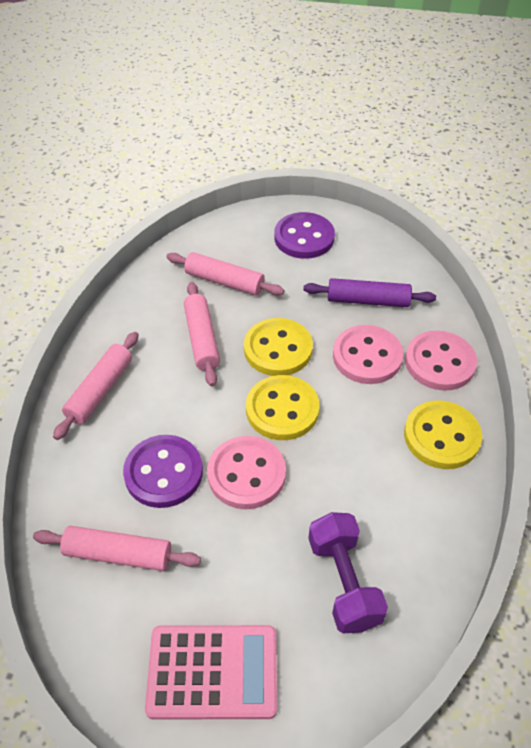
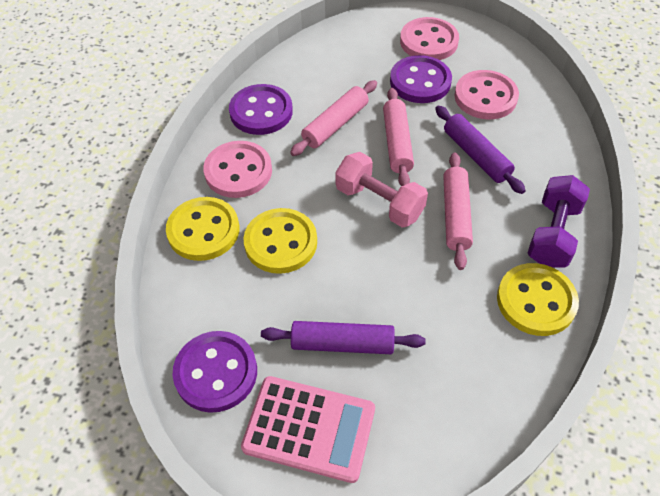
pink dumbbell: none = 0 -> [335,152,428,227] = 1
pink rolling pin: [33,526,201,571] [53,332,139,440] [167,252,284,296] [184,282,220,386] = 4 -> [290,80,377,156] [383,88,414,186] [443,153,473,270] = 3
purple button: [123,435,203,508] [274,212,335,259] = 2 -> [173,331,257,413] [229,84,293,135] [390,55,452,103] = 3
purple rolling pin: [303,278,436,307] = 1 -> [261,321,426,354] [435,106,526,194] = 2

